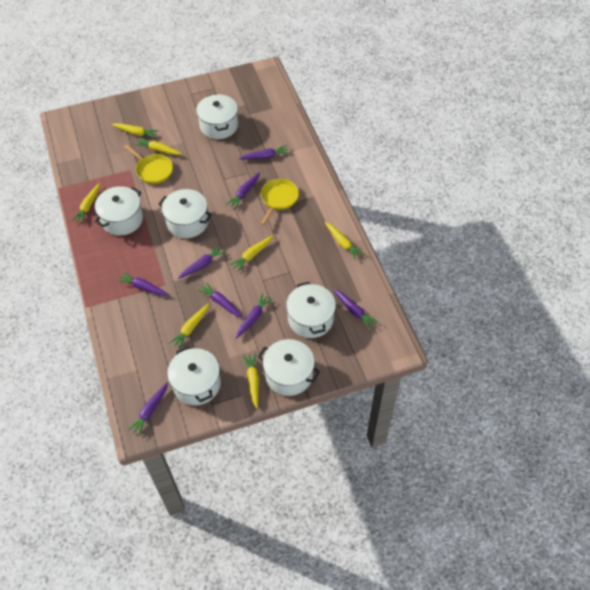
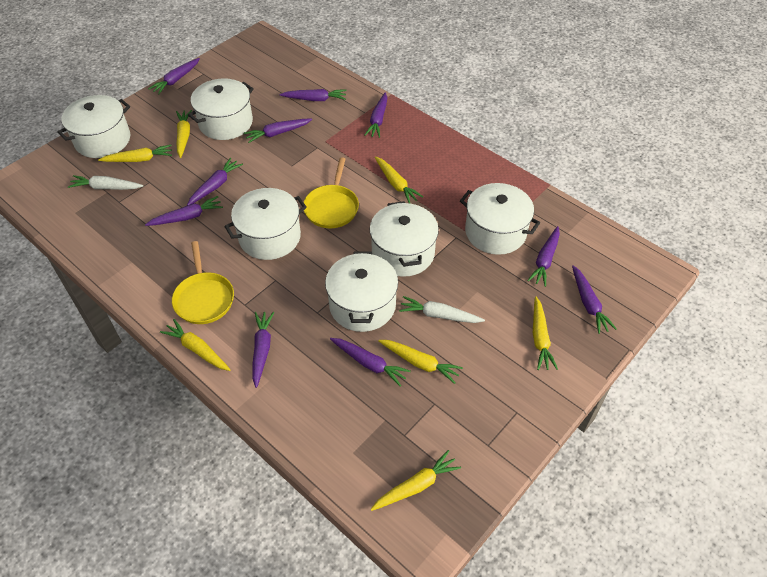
purple carrot: [117,272,169,296] [128,382,168,436] [178,245,226,279] [197,282,243,318] [226,172,260,209] [235,293,273,339] [239,145,289,159] [333,289,378,329] = 8 -> [145,196,223,226] [148,58,200,94] [187,158,243,206] [244,118,312,143] [252,312,274,388] [280,89,346,101] [330,338,411,387] [364,92,387,138] [527,226,560,287] [572,265,617,334] = 10
white carrot: none = 0 -> [68,175,143,190] [399,296,485,323] = 2

